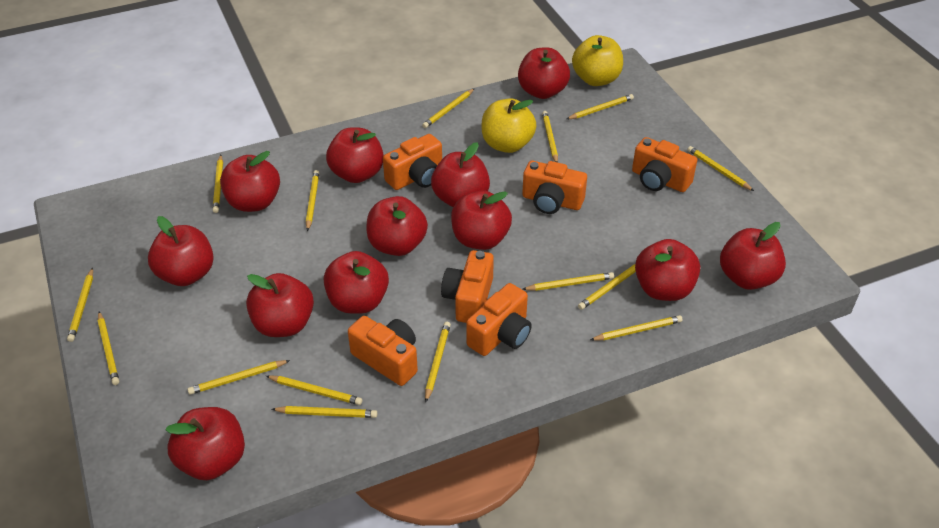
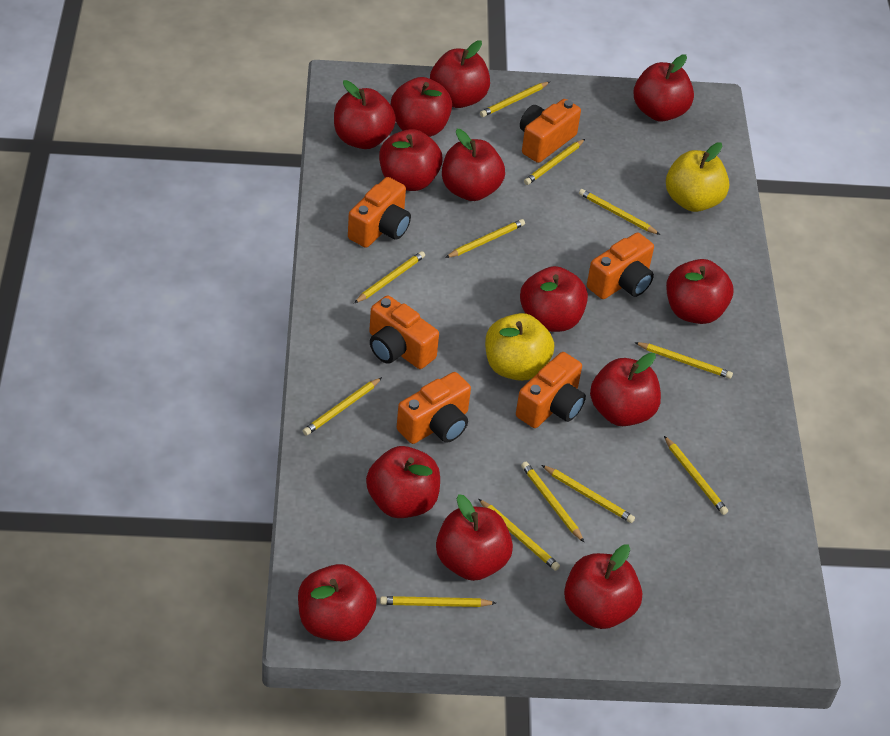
red apple: [148,216,214,286] [166,407,245,480] [220,151,280,212] [246,273,314,337] [324,251,389,314] [326,127,384,183] [366,196,428,256] [431,142,490,207] [451,191,512,250] [518,48,570,99] [635,239,700,301] [720,222,786,290] = 12 -> [298,564,377,641] [334,80,396,149] [366,446,440,518] [379,129,442,191] [391,77,452,137] [430,40,490,108] [436,494,513,581] [442,129,505,201] [520,266,588,332] [564,544,642,629] [590,353,661,426] [633,54,694,122] [666,259,733,324] = 13
yellow pencil: [67,268,93,342] [97,312,119,385] [188,360,290,395] [213,155,223,213] [266,375,362,405] [272,406,377,418] [306,170,319,231] [422,88,475,128] [425,322,451,403] [522,272,614,291] [542,111,558,162] [567,94,634,119] [578,264,636,310] [590,315,683,341] [687,146,754,191] = 15 -> [303,377,382,435] [354,251,425,303] [380,596,496,607] [445,219,525,258] [479,499,560,571] [480,82,550,117] [521,462,584,542] [524,139,585,185] [542,465,635,523] [579,189,660,235] [634,342,733,379] [664,436,728,515] = 12

